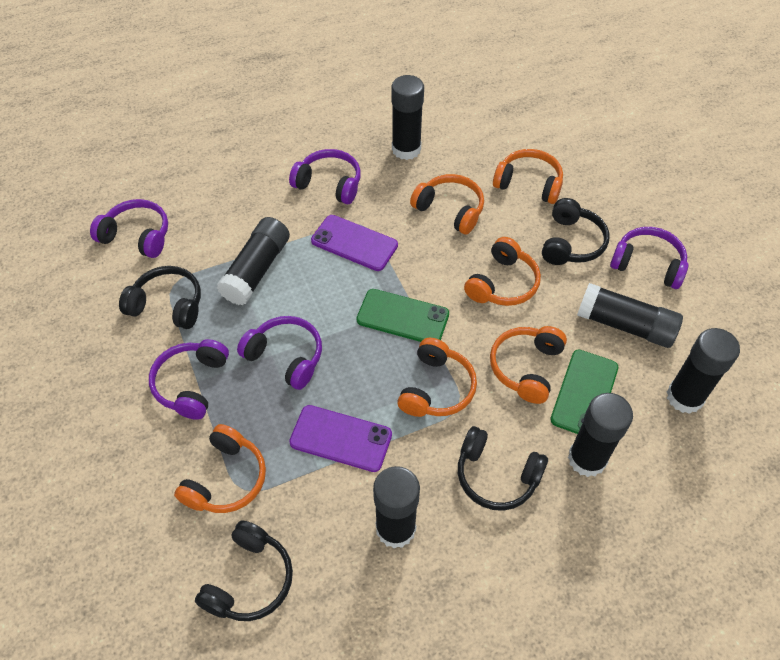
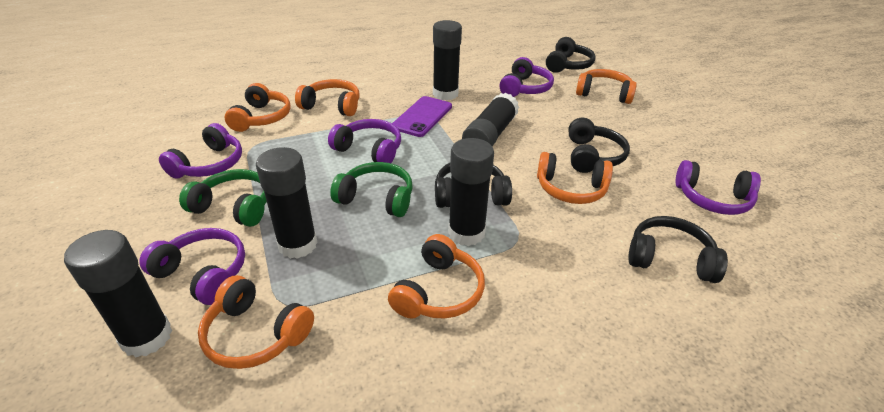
black glue stick: [216,217,290,305] [373,466,420,549] [391,75,424,160] [568,393,633,477] [577,283,683,348] [667,328,740,414] = 6 -> [64,230,172,357] [256,147,318,259] [433,20,462,100] [448,138,494,246] [462,93,519,146] = 5
green headphones: none = 0 -> [179,169,267,227] [330,162,413,217] = 2
green phone: [356,289,449,342] [550,350,618,434] = 2 -> none = 0
purple phone: [289,405,392,472] [311,215,398,271] = 2 -> [392,96,452,137] = 1

